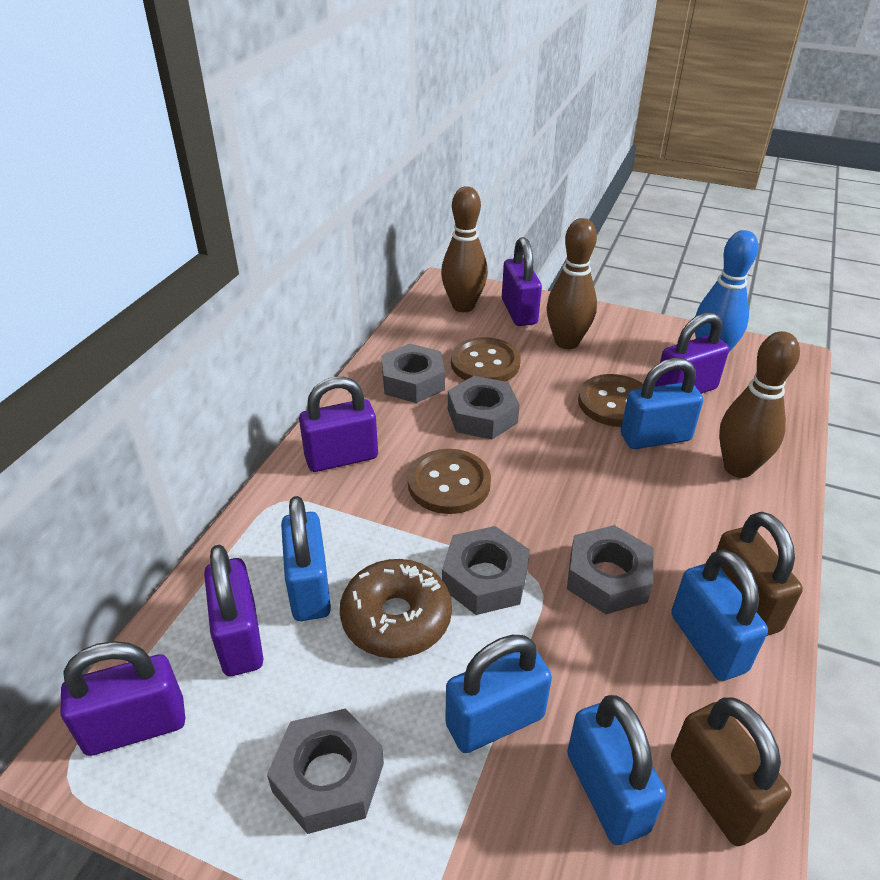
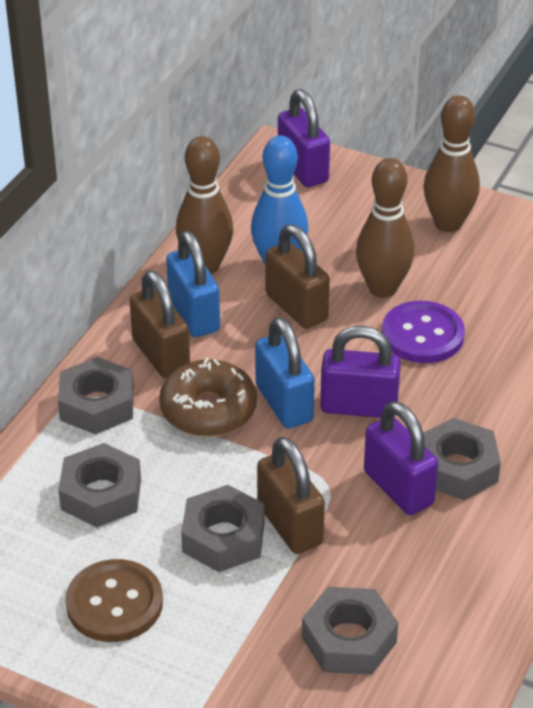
blue padlock: [281,496,331,621] [445,635,552,753] [567,695,666,845] [621,358,703,449] [671,549,768,681] = 5 -> [166,231,220,337] [255,317,315,429] = 2
brown button: [408,449,491,514] [451,337,520,381] [578,374,643,427] = 3 -> [65,559,163,642] = 1
brown padlock: [671,697,791,847] [716,512,803,636] = 2 -> [130,270,190,378] [257,437,325,554] [266,224,330,329] = 3
purple button: none = 0 -> [382,301,465,363] = 1
purple padlock: [61,641,185,756] [204,545,263,676] [299,377,378,472] [502,237,542,326] [655,312,729,394] = 5 -> [278,89,330,187] [320,325,401,418] [364,401,438,515] = 3

